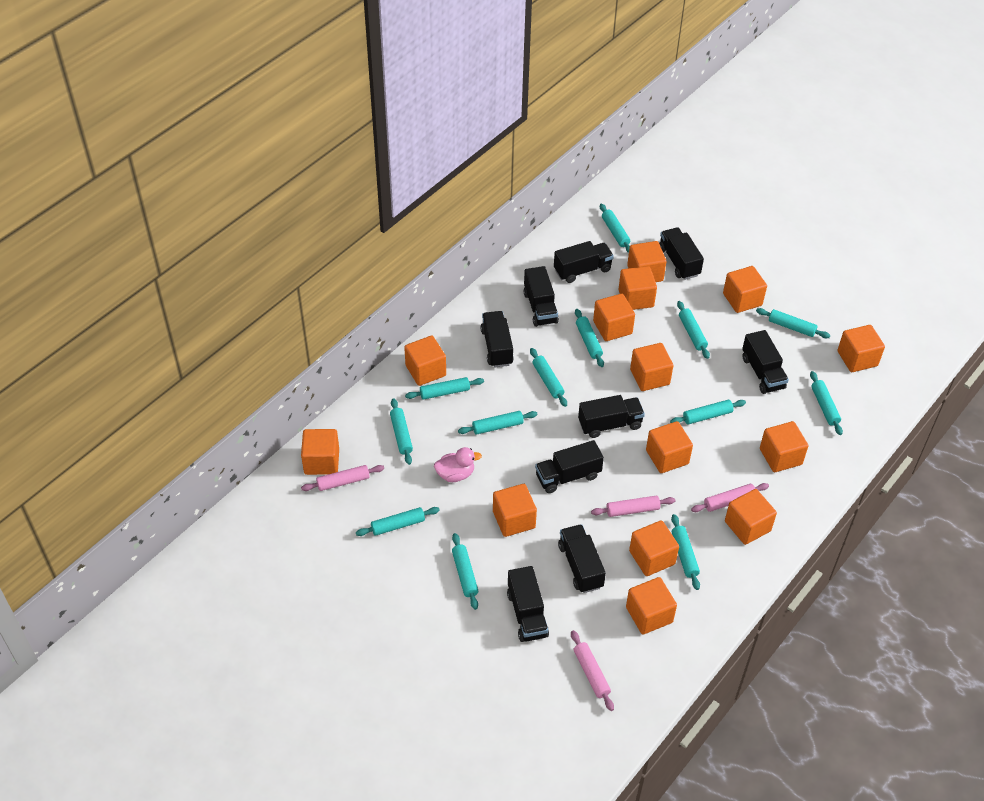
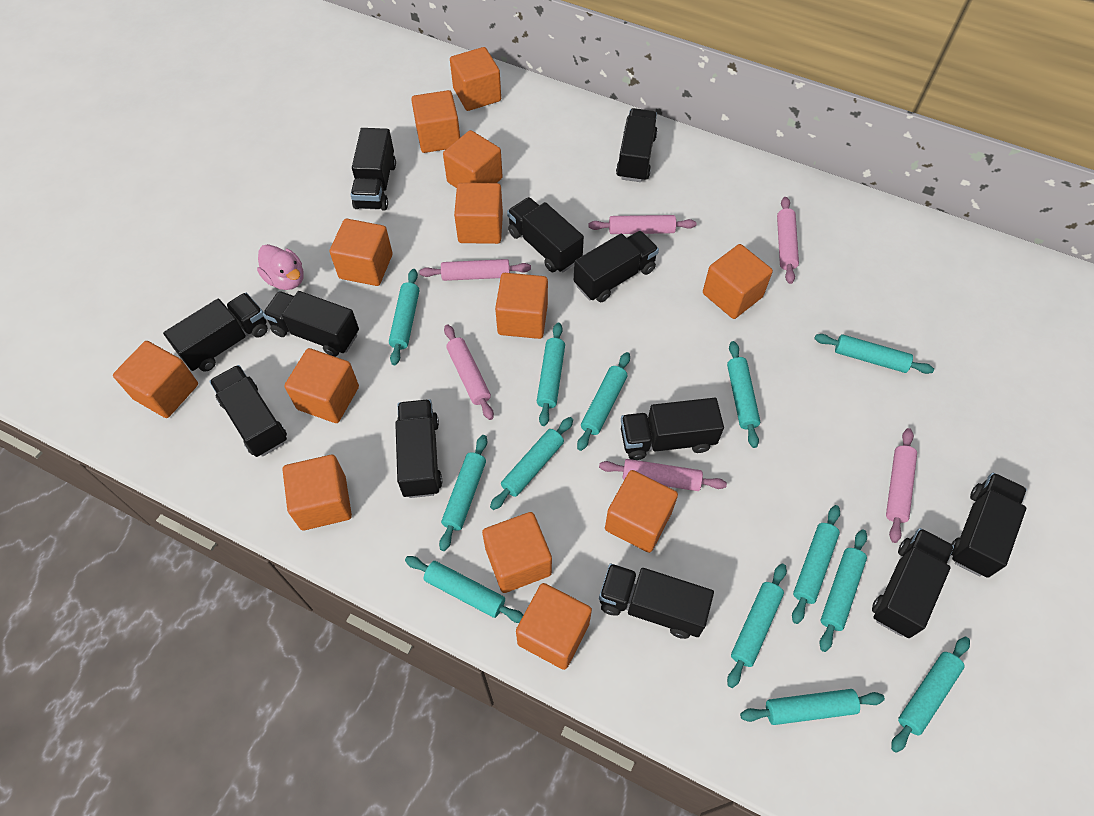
black truck: [481,311,514,367] [507,566,549,642] [524,266,559,327] [535,440,604,493] [554,241,614,283] [558,524,606,593] [578,395,645,438] [659,227,704,280] [742,330,789,394] = 9 -> [163,293,268,372] [209,365,287,457] [263,291,359,357] [351,128,396,211] [395,399,442,498] [507,197,584,273] [574,231,659,302] [599,563,714,639] [616,108,657,182] [621,398,724,460] [872,528,954,638] [951,473,1027,578] = 12
orange cube: [301,429,339,475] [404,336,446,386] [493,484,537,537] [593,294,635,341] [618,266,657,310] [626,577,677,634] [627,241,667,282] [629,520,679,576] [630,343,673,391] [646,421,693,473] [723,266,767,313] [725,489,777,545] [760,421,808,472] [837,325,885,372] = 14 -> [113,341,198,418] [283,455,352,530] [284,348,359,423] [330,219,393,286] [411,90,460,153] [443,130,503,188] [450,47,501,111] [454,183,503,244] [482,512,552,593] [495,273,548,339] [516,583,592,670] [605,470,678,553] [703,244,773,319] = 13
pink rolling pin: [301,465,384,491] [571,630,614,711] [591,496,675,517] [691,483,769,512] = 4 -> [420,259,531,281] [444,324,494,420] [589,215,696,234] [599,459,727,491] [777,197,799,284] [886,428,917,543] = 6

